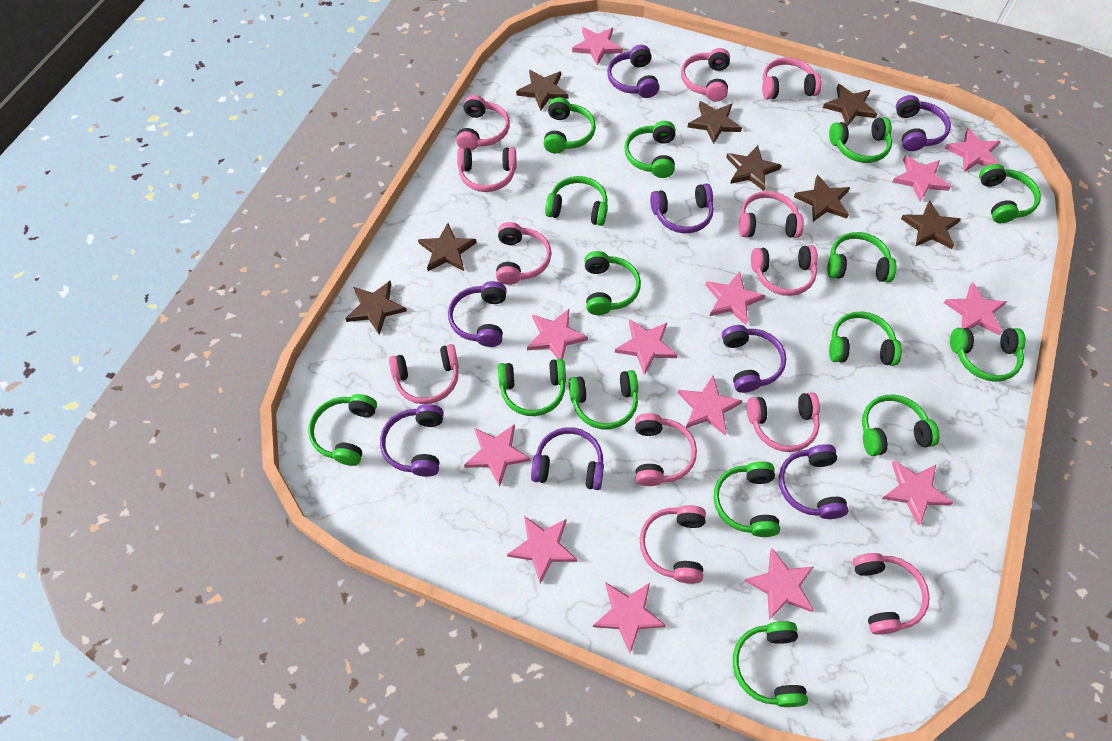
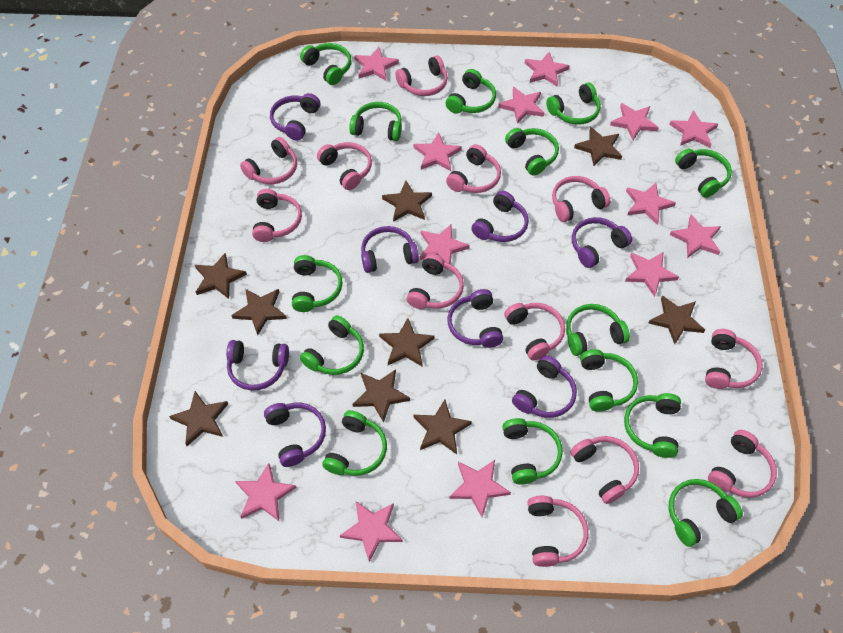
brown star: [345,281,407,335] [418,223,477,271] [516,70,569,111] [687,101,742,144] [726,145,782,191] [794,174,850,222] [823,84,878,126] [901,201,961,249] = 8 -> [169,391,228,446] [195,253,247,299] [231,289,287,335] [353,369,410,423] [379,318,435,367] [382,181,432,222] [414,400,472,454] [574,127,622,166] [649,296,705,344] = 9
green headphones: [308,394,377,466] [498,359,566,416] [544,97,596,153] [545,176,608,226] [569,370,638,429] [584,251,641,315] [624,121,675,178] [713,461,780,537] [733,621,808,707] [827,232,897,282] [829,117,892,163] [829,312,902,366] [862,394,940,456] [950,328,1026,382] [979,164,1041,223] = 15 -> [292,255,343,312] [300,43,351,85] [300,315,364,375] [322,410,387,476] [349,102,402,141] [446,69,496,114] [502,418,563,484] [505,128,559,176] [546,83,601,125] [566,304,630,356] [580,349,638,412] [624,393,681,458] [669,479,743,547] [675,149,732,198] = 14

